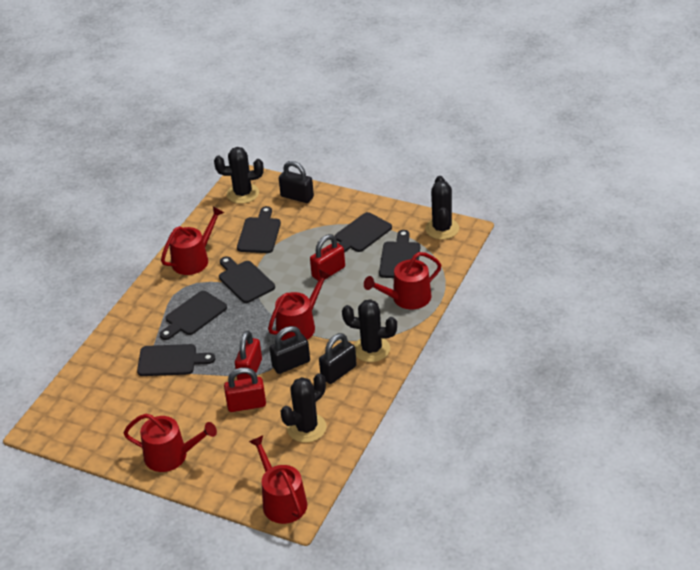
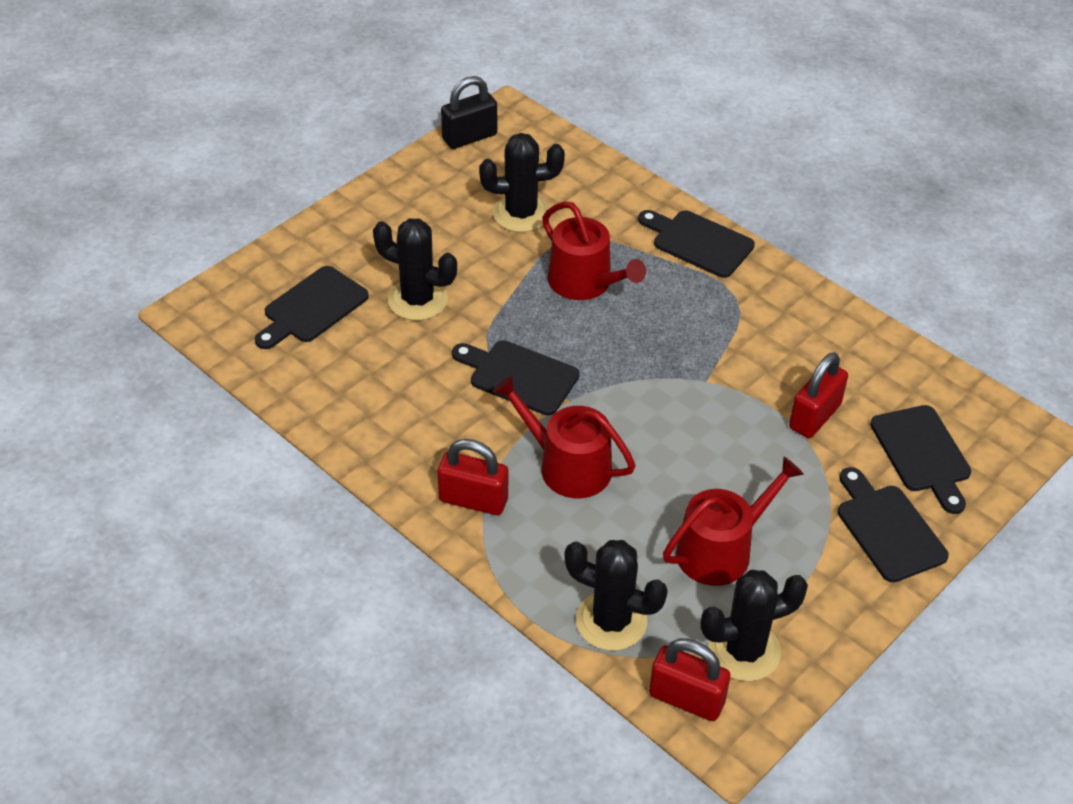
black cutting board: [137,344,215,376] [160,291,227,340] [219,256,275,303] [237,206,281,253] [335,212,392,253] [379,230,420,278] = 6 -> [255,266,369,349] [452,340,580,415] [638,210,755,278] [838,467,949,583] [870,405,971,514] = 5
black padlock: [270,326,310,374] [279,161,314,203] [319,333,357,384] = 3 -> [441,76,497,149] = 1
red watering can: [123,414,217,472] [161,206,224,275] [249,435,307,524] [268,269,331,341] [364,252,441,309] = 5 -> [493,376,636,498] [542,201,646,300] [663,457,804,586] = 3

